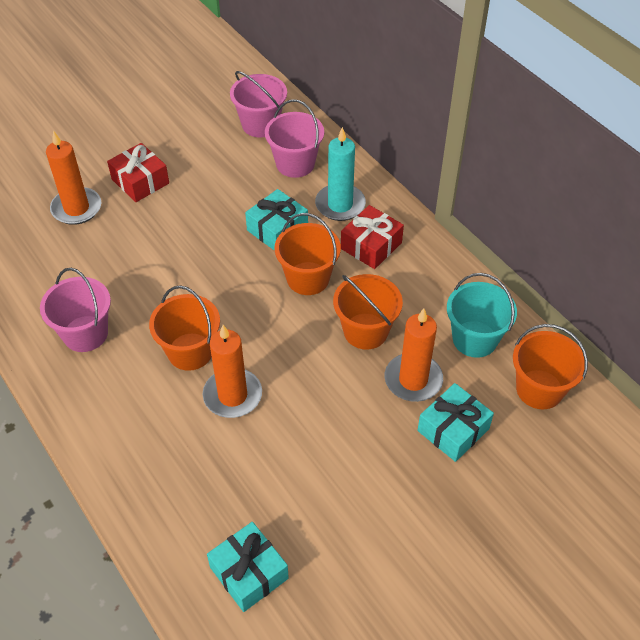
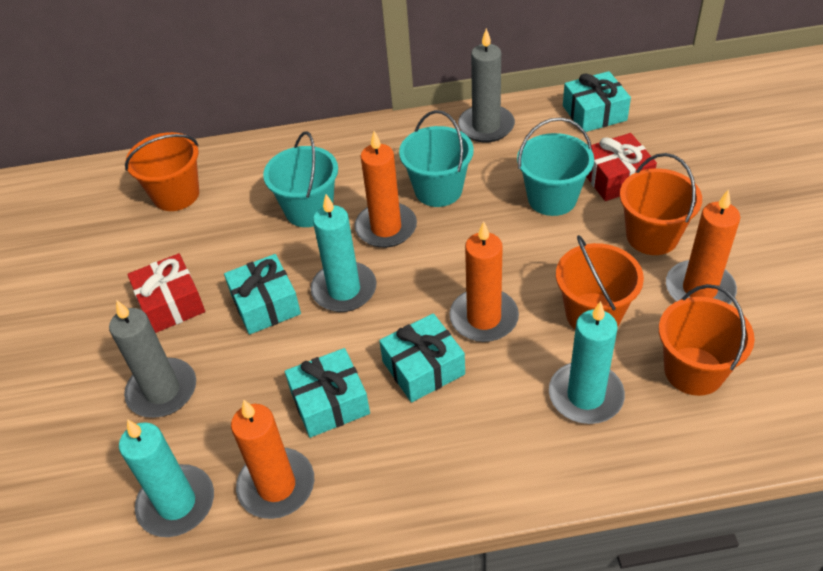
grey candle: none = 0 -> [109,300,196,418] [458,28,515,142] = 2
orange candle: [46,131,101,225] [203,325,262,418] [385,308,443,402] = 3 -> [231,400,314,519] [354,131,417,248] [449,221,519,342] [666,189,740,304] = 4
pink bucket: [40,268,111,352] [230,71,287,137] [265,99,324,178] = 3 -> none = 0
turquoise bucket: [447,273,517,358] = 1 -> [263,131,338,227] [399,110,474,207] [517,118,594,216] = 3
turquoise candle: [315,127,366,221] = 1 -> [119,419,214,537] [310,194,377,312] [549,301,625,424] = 3
turquoise gift: [207,522,289,612] [245,189,308,251] [417,383,494,462] = 3 -> [224,254,301,335] [285,348,370,438] [379,313,465,402] [563,71,631,132] = 4

